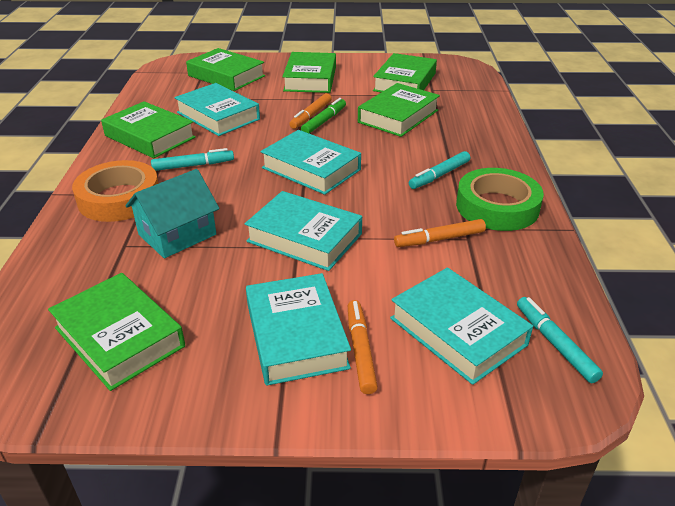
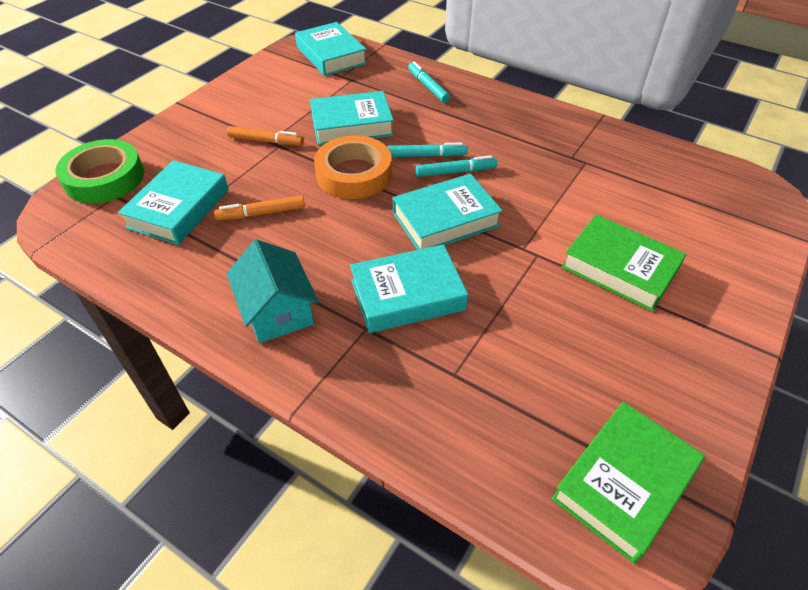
green book: [48,273,185,391] [101,101,196,158] [186,48,265,91] [282,52,336,93] [358,83,440,137] [373,53,437,92] = 6 -> [552,402,705,563] [561,215,686,312] = 2
green marker: [301,98,346,134] = 1 -> none = 0
orange marker: [289,93,332,129] [348,300,378,394] [394,219,486,247] = 3 -> [214,196,305,220] [227,126,304,145] = 2

